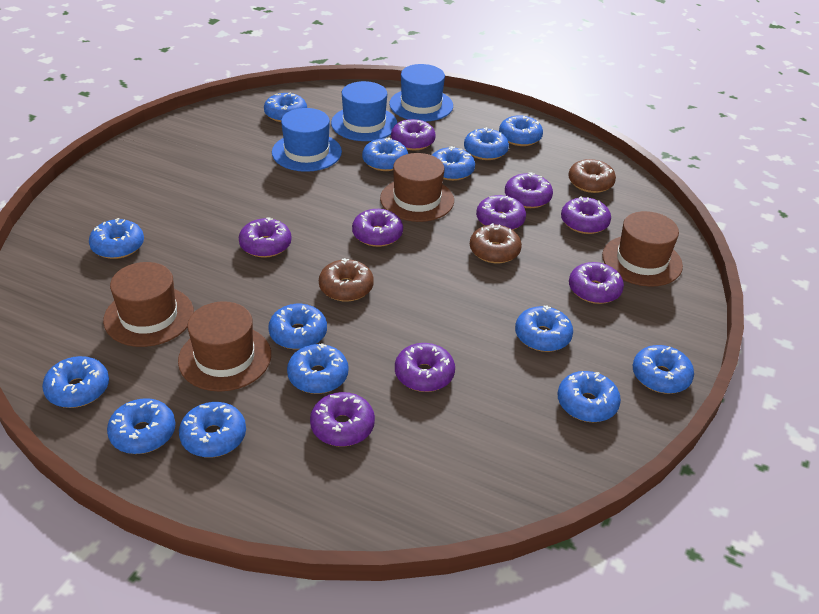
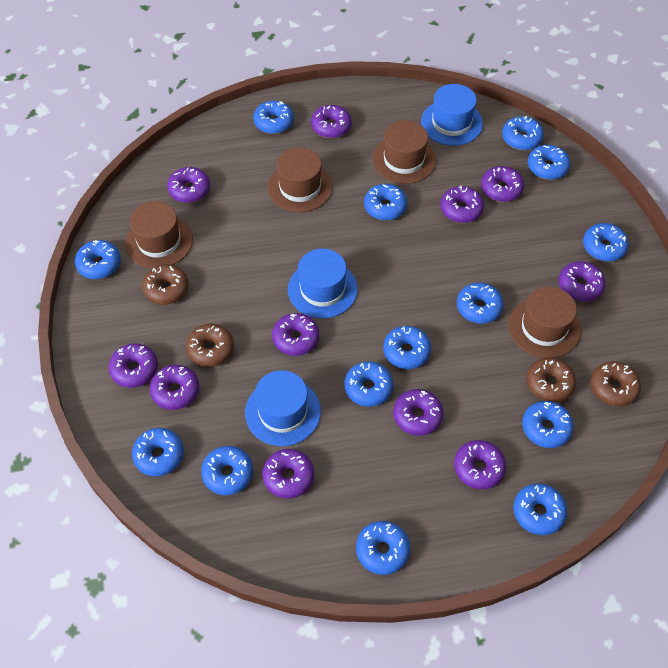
brown donut: [319,258,374,302] [470,223,522,263] [568,159,616,193] = 3 -> [142,264,189,305] [186,324,234,367] [526,357,576,402] [591,361,641,407] = 4
purple donut: [239,217,291,258] [310,392,375,447] [352,209,403,247] [391,119,436,150] [395,343,455,392] [476,195,526,230] [505,173,553,208] [561,196,611,234] [569,262,624,304] = 9 -> [109,343,158,388] [150,365,199,410] [167,167,210,203] [262,449,314,499] [272,313,319,356] [311,105,352,138] [393,389,443,436] [440,186,484,223] [454,440,506,489] [481,166,524,202] [559,261,605,302] = 11

